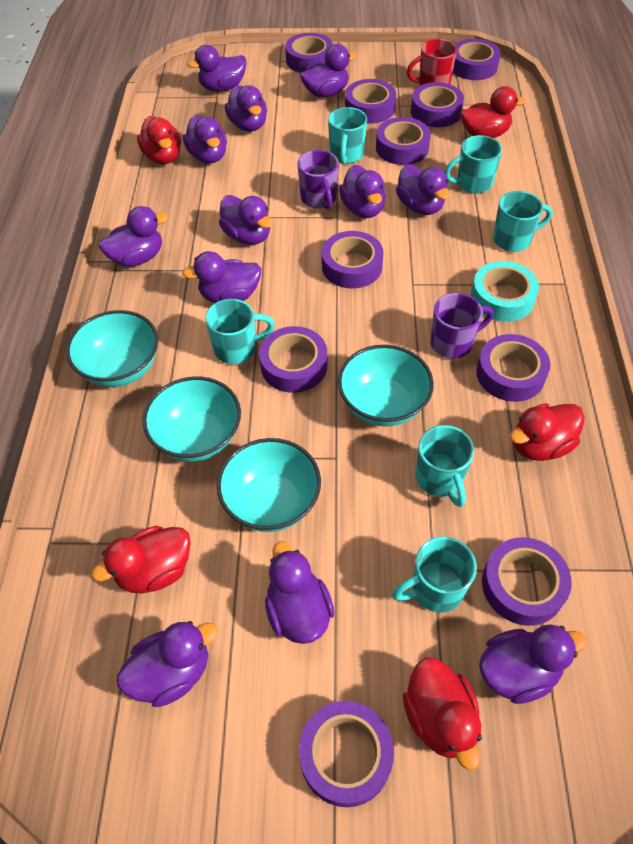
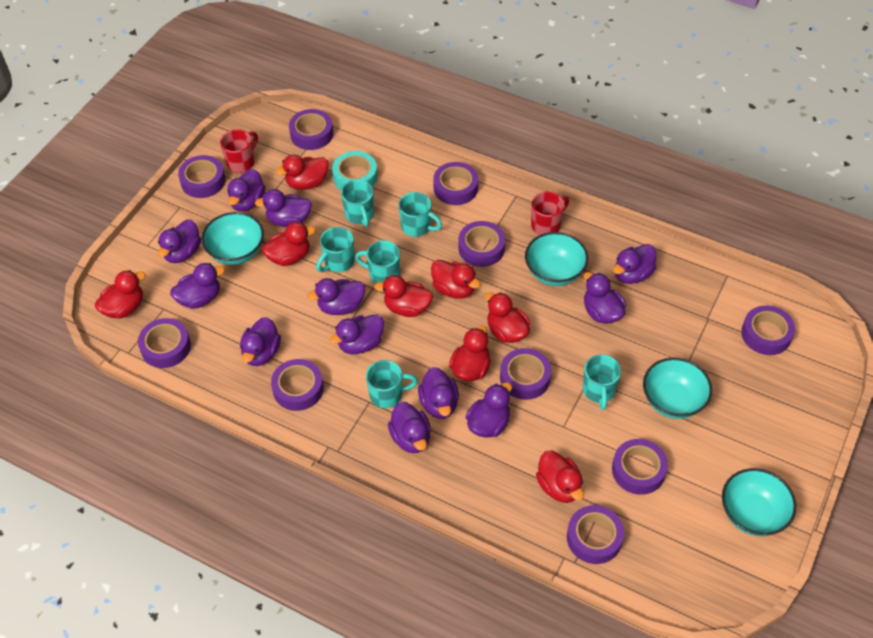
purple mug: [297,150,339,209] [431,293,494,359] = 2 -> none = 0
red duck: [91,526,191,594] [137,116,181,164] [403,657,482,770] [460,86,526,138] [509,403,585,461] = 5 -> [95,270,146,318] [262,222,316,266] [276,155,329,190] [374,275,433,317] [431,260,481,299] [449,325,491,381] [485,292,530,343] [536,450,584,503] = 8
red mug: [407,39,457,85] = 1 -> [220,129,258,173] [531,191,569,235] = 2

